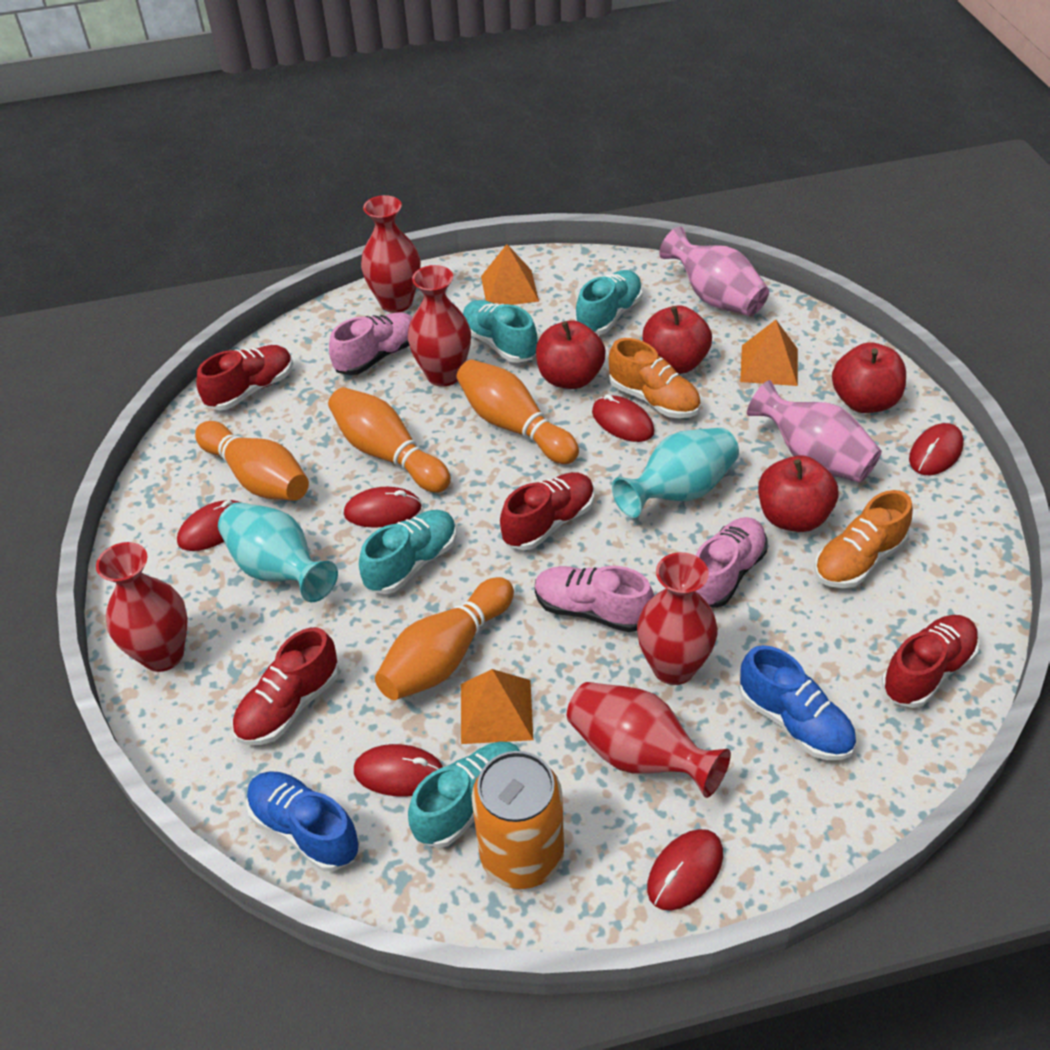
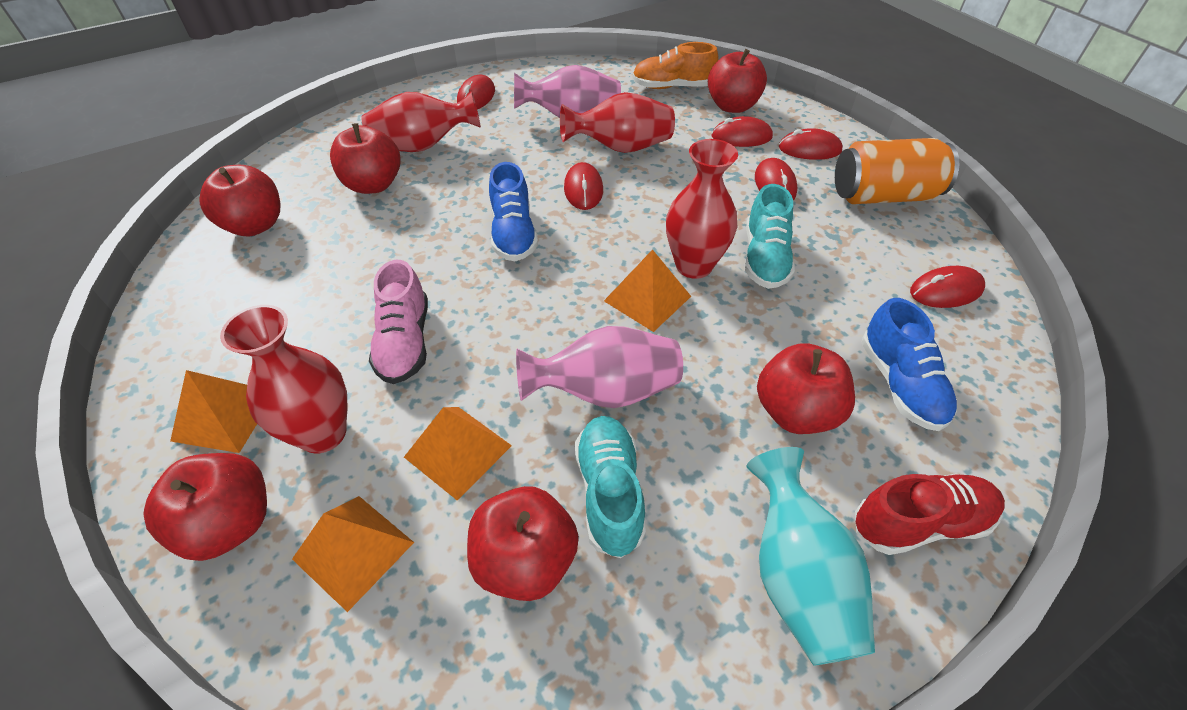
orange bowling pin: [195,421,309,501] [328,387,451,493] [375,577,514,700] [457,359,579,464] = 4 -> none = 0
orange pyramid: [461,669,533,744] [481,244,539,305] [740,320,798,386] = 3 -> [170,370,257,453] [292,496,414,612] [404,407,512,501] [604,249,691,332] = 4
orange shoe: [609,338,701,418] [814,490,913,588] = 2 -> [632,42,719,89] = 1
pink shoe: [329,312,413,375] [535,566,654,632] [695,517,768,608] = 3 -> [369,260,428,384] = 1
red apple: [536,320,606,389] [643,306,712,374] [758,455,838,532] [832,342,906,413] = 4 -> [143,453,267,561] [199,165,280,237] [330,123,401,194] [467,486,579,601] [708,49,767,113] [757,343,855,434] = 6
red shoe: [196,345,293,410] [232,627,339,745] [500,472,594,550] [882,615,979,708] = 4 -> [855,473,1005,555] = 1
red vase: [96,542,188,672] [361,195,420,313] [408,265,471,387] [567,682,731,798] [637,552,718,685] = 5 -> [220,305,347,454] [361,91,481,152] [560,92,675,153] [666,139,738,279] = 4
turquoise shoe: [359,510,457,594] [408,741,521,848] [463,300,537,363] [575,270,643,335] = 4 -> [575,416,646,558] [745,184,795,289] = 2
turquoise vase: [218,502,338,602] [612,428,739,518] = 2 -> [747,447,875,665] = 1

